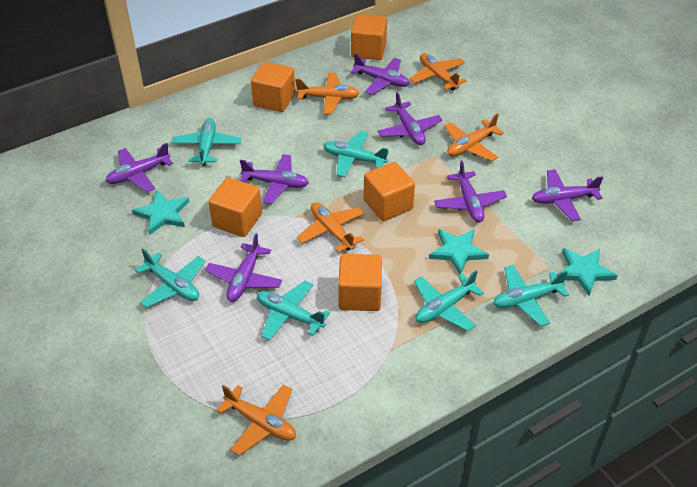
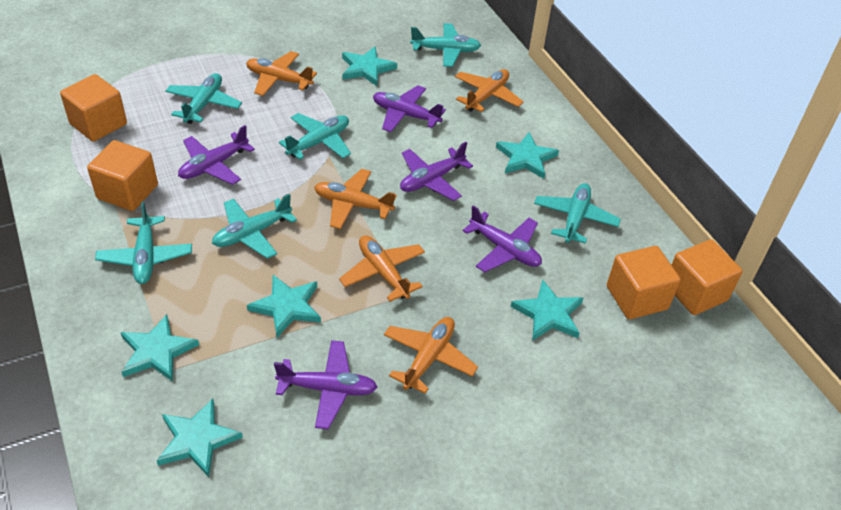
orange cube: [208,177,262,237] [251,61,295,112] [338,254,382,311] [351,14,387,60] [364,162,415,221] = 5 -> [60,74,127,142] [87,140,158,211] [607,246,681,319] [672,240,743,315] = 4
purple plane: [106,143,173,192] [205,233,282,302] [240,154,309,204] [350,53,410,95] [378,92,442,145] [434,160,507,222] [532,169,603,221] = 7 -> [178,125,255,185] [274,340,377,429] [373,85,446,132] [400,142,473,201] [463,206,542,272] = 5
turquoise star: [132,191,189,235] [429,229,489,274] [556,248,618,296] = 3 -> [120,314,199,382] [157,399,243,477] [247,275,321,337] [342,46,397,86] [496,132,559,179] [511,279,583,341] = 6

